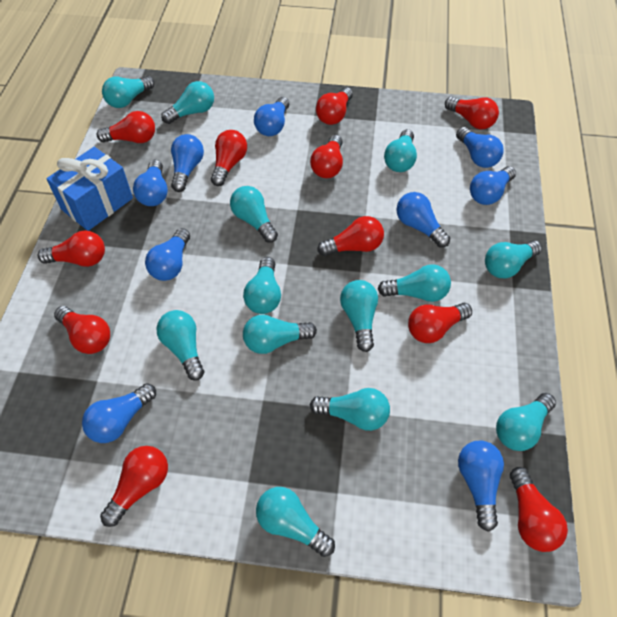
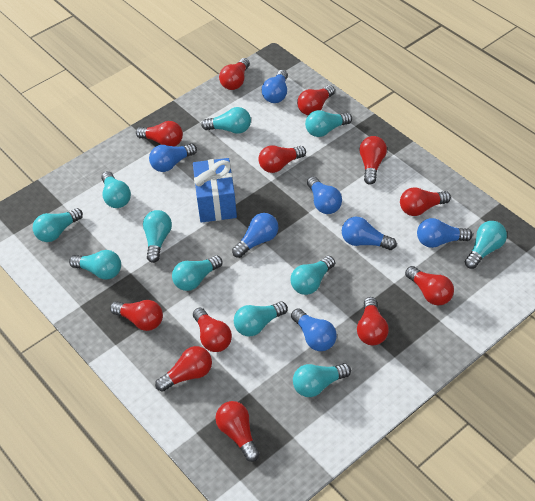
blue light bulb: [82,383,156,443] [133,160,168,206] [145,228,190,281] [171,134,204,192] [254,97,289,136] [396,192,450,248] [456,127,504,168] [458,441,504,532] [470,166,516,205] = 9 -> [149,144,197,172] [232,213,278,258] [262,70,288,103] [291,308,337,351] [307,176,342,214] [342,217,397,250] [417,218,472,248] = 7
red light bulb: [38,230,105,267] [54,306,110,354] [97,111,155,143] [100,446,168,527] [211,130,247,186] [310,135,343,178] [316,87,353,125] [317,216,384,256] [408,303,472,343] [445,97,499,129] [510,467,568,552] = 11 -> [110,300,163,331] [136,121,183,146] [155,346,212,392] [193,308,232,352] [215,401,260,462] [219,58,250,90] [258,145,306,173] [297,85,335,115] [357,297,389,345] [359,136,387,185] [400,187,451,216] [405,266,454,306] = 12
turquoise light bulb: [102,76,154,108] [156,310,204,381] [161,81,214,124] [230,186,278,243] [243,257,281,314] [243,315,317,354] [256,487,335,557] [310,388,390,431] [340,280,378,352] [378,264,451,302] [384,129,417,172] [485,240,542,278] [496,393,556,451] = 13 -> [33,208,83,242] [69,250,121,280] [101,171,131,208] [143,210,172,263] [172,255,222,291] [201,107,251,134] [234,301,288,336] [290,256,335,295] [293,363,351,397] [305,110,352,137] [465,221,507,269] = 11

